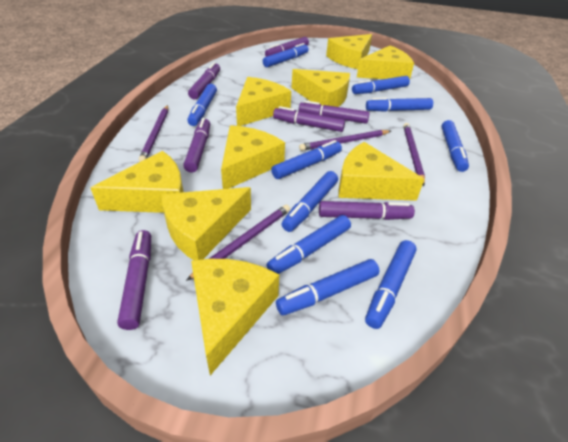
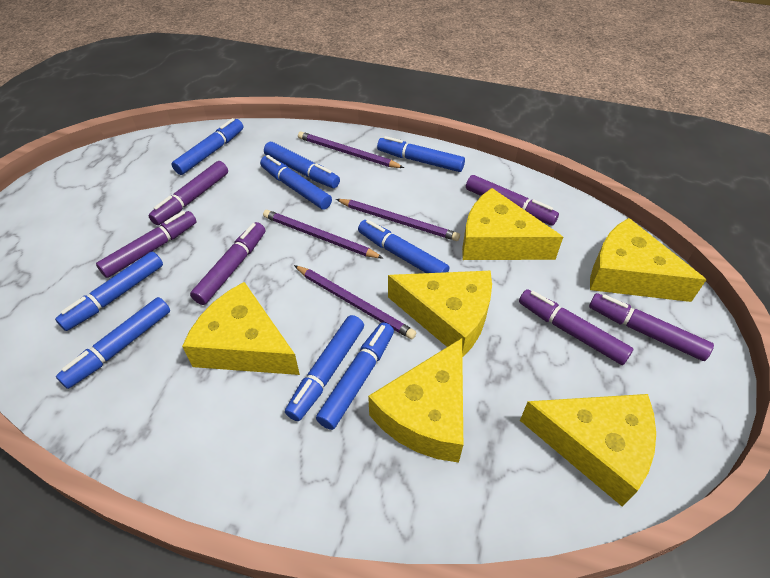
blue marker: [187,84,217,126] [263,43,309,67] [266,215,351,274] [271,140,342,179] [276,259,380,315] [282,171,338,232] [352,76,410,94] [365,240,417,329] [366,98,433,112] [442,120,469,172] = 10 -> [55,252,163,331] [56,297,170,389] [171,118,244,175] [260,155,332,210] [264,142,340,188] [285,315,364,421] [316,322,394,430] [358,220,449,273] [377,136,465,172] = 9
purple marker: [117,230,151,330] [183,118,210,173] [188,62,220,99] [265,37,309,57] [273,106,345,132] [299,101,370,124] [319,201,415,220] = 7 -> [96,211,197,278] [148,161,228,225] [190,222,266,305] [466,175,559,225] [519,289,633,365] [589,293,714,361] = 6
yellow cheese: [91,151,183,213] [161,187,251,260] [191,259,279,375] [221,125,285,189] [236,77,291,126] [291,69,350,107] [326,34,372,69] [339,142,424,201] [357,45,414,79] = 9 -> [182,282,300,375] [368,338,463,463] [388,271,492,358] [462,188,563,260] [520,394,656,507] [590,218,707,302] = 6

